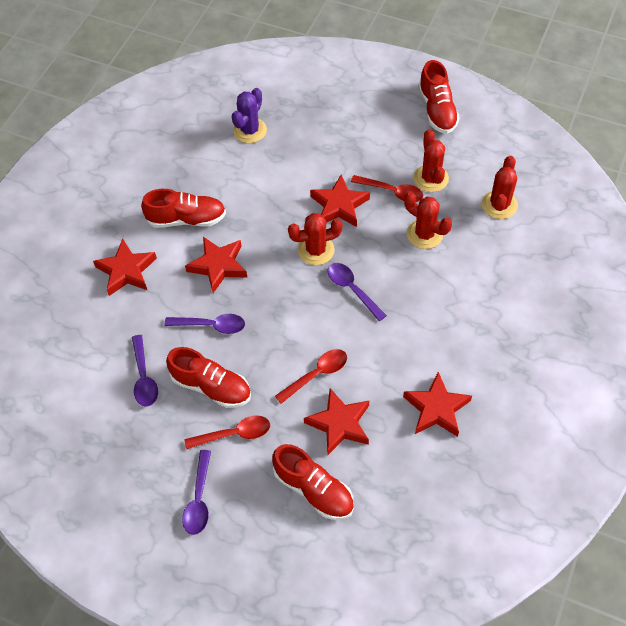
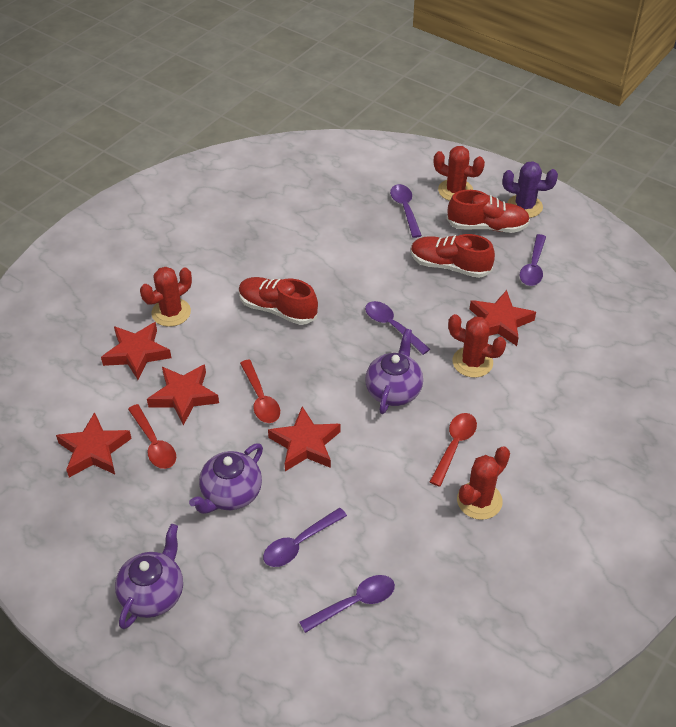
purple spoon: [132,335,158,407] [164,314,245,334] [182,450,211,535] [327,263,387,321] = 4 -> [263,508,347,567] [299,575,395,633] [365,301,430,355] [390,184,422,238] [520,234,546,286] = 5
purple teapot: none = 0 -> [115,524,183,629] [189,443,263,514] [365,329,423,414] = 3
red shoe: [141,189,226,228] [166,347,251,408] [272,444,354,520] [418,60,459,134] = 4 -> [239,277,318,325] [411,234,495,278] [447,190,530,233] = 3

